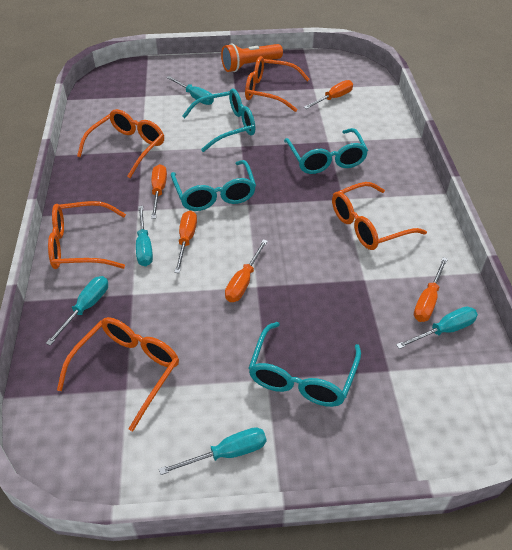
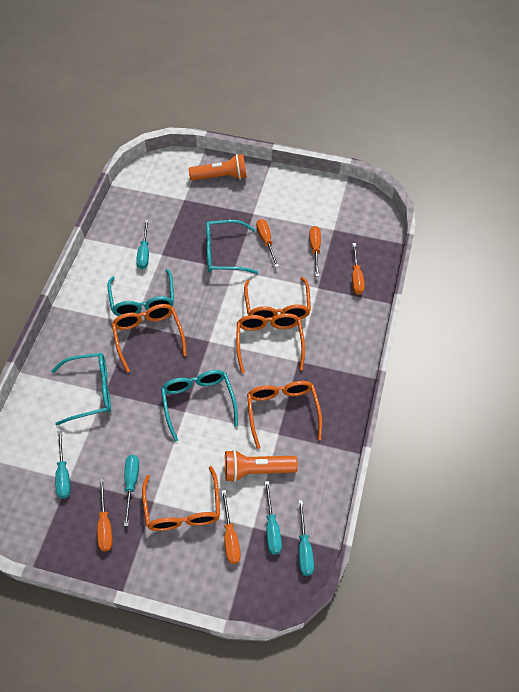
orange flashlight: [221,43,283,72] = 1 -> [189,154,247,181] [225,450,298,482] = 2

